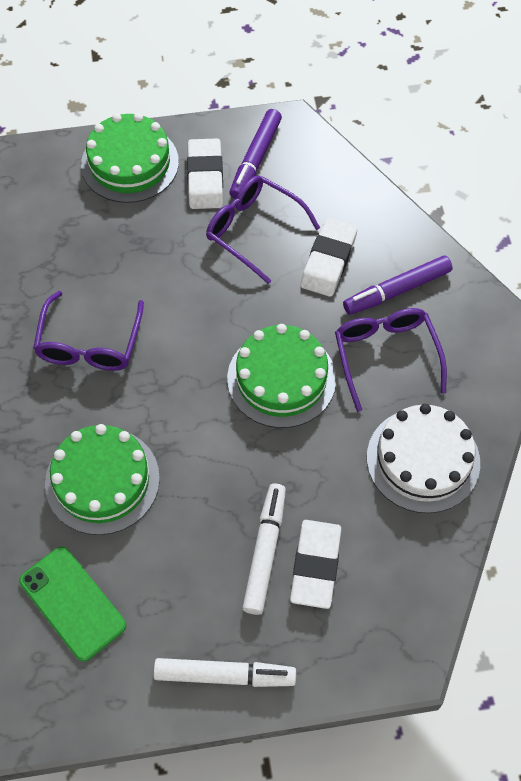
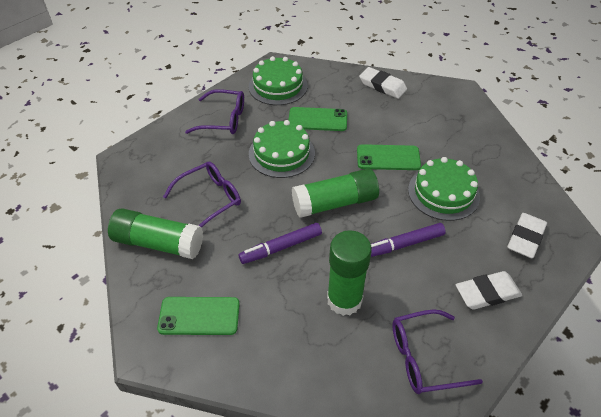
green glue stick: none = 0 -> [108,208,203,259] [292,169,379,218] [327,230,372,316] = 3
green phone: [19,547,126,662] = 1 -> [157,297,240,335] [289,107,347,131] [357,144,421,170] = 3
white cake: [367,404,480,513] = 1 -> none = 0
white marker: [153,658,296,687] [242,483,286,615] = 2 -> none = 0

